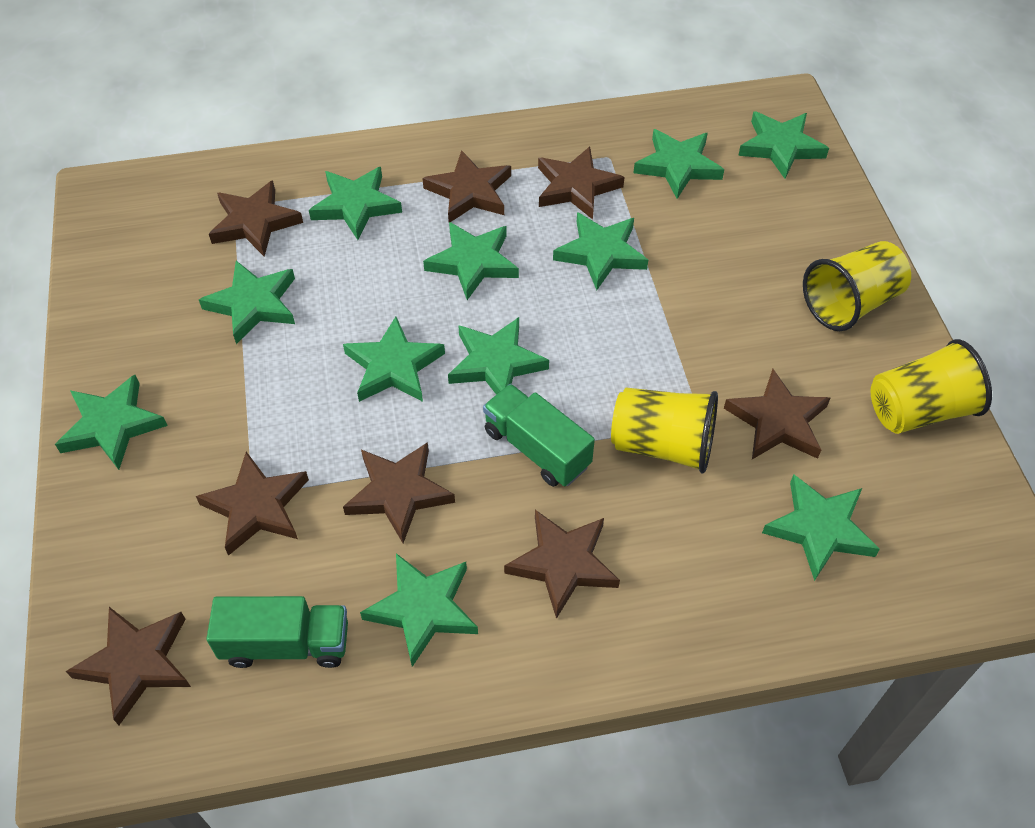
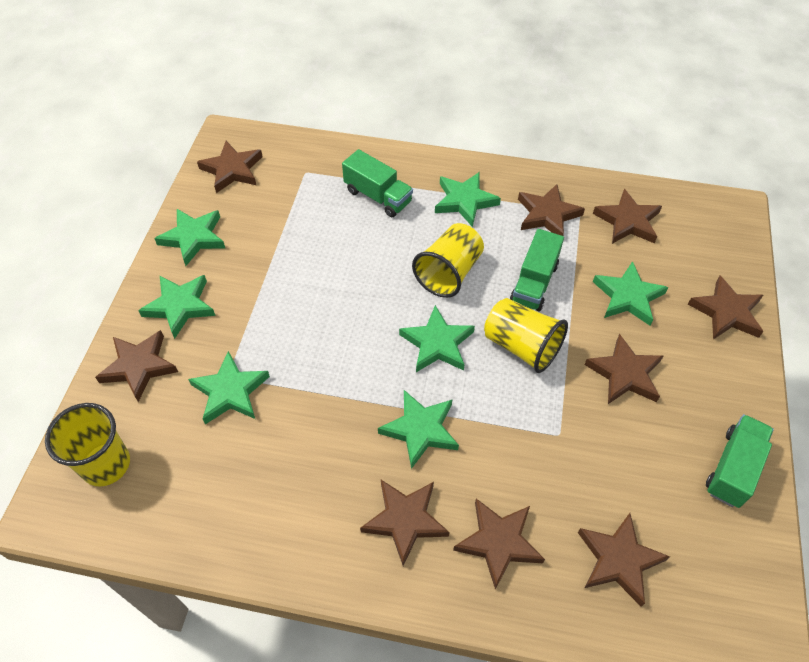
brown star: [66,607,191,725] [196,452,309,556] [209,180,303,257] [343,442,455,543] [422,150,511,222] [504,510,620,619] [538,147,624,219] [724,369,830,459] = 8 -> [95,330,178,402] [197,141,263,193] [360,480,450,566] [453,499,545,590] [518,184,585,236] [578,513,670,607] [585,334,663,404] [593,189,662,244] [688,276,764,340] = 9
green star: [55,375,168,470] [199,261,295,344] [309,167,402,240] [343,317,445,402] [360,553,478,667] [423,222,519,300] [448,317,549,395] [553,212,648,290] [634,129,724,199] [738,111,829,179] [762,474,880,581] = 11 -> [138,275,216,339] [154,209,225,266] [188,351,270,424] [378,390,459,469] [399,305,475,372] [435,172,501,227] [593,261,668,326] = 7
green truck: [206,596,348,668] [483,384,595,487] = 2 -> [342,149,413,217] [510,229,564,311] [706,414,774,508] = 3

